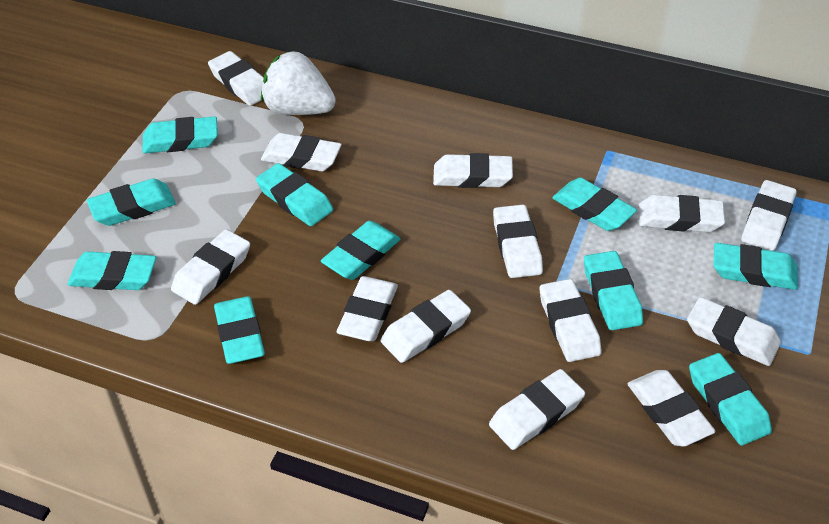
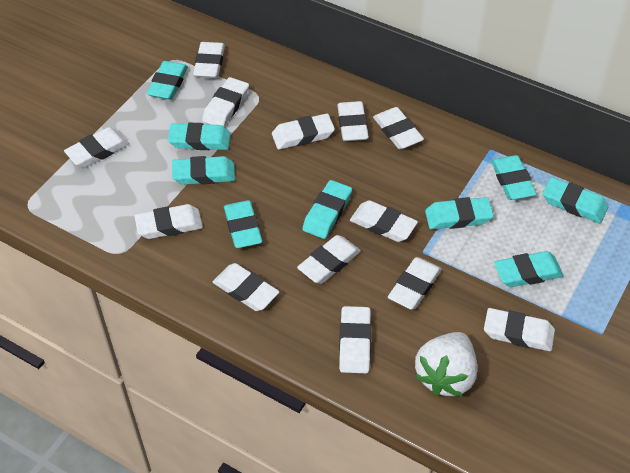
turquoise eraser: [68,251,156,290] [87,178,176,226] [142,116,218,153] [214,296,265,364] [256,163,333,226] [321,221,400,280] [552,178,637,231] [584,251,643,330] [689,353,772,445] [714,243,798,290] = 10 -> [147,61,188,100] [168,123,231,150] [172,156,235,185] [224,200,262,248] [302,180,352,239] [425,197,494,230] [491,155,537,200] [494,251,564,287] [543,177,608,223] = 9

